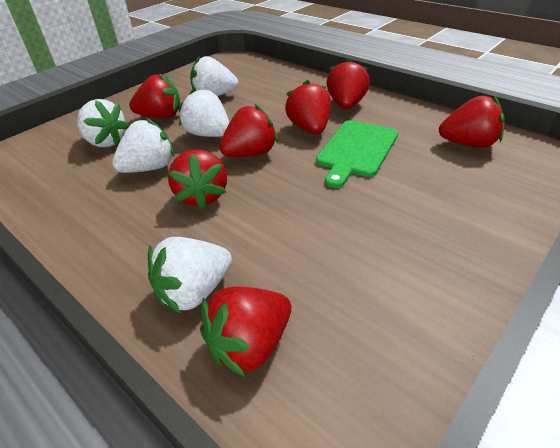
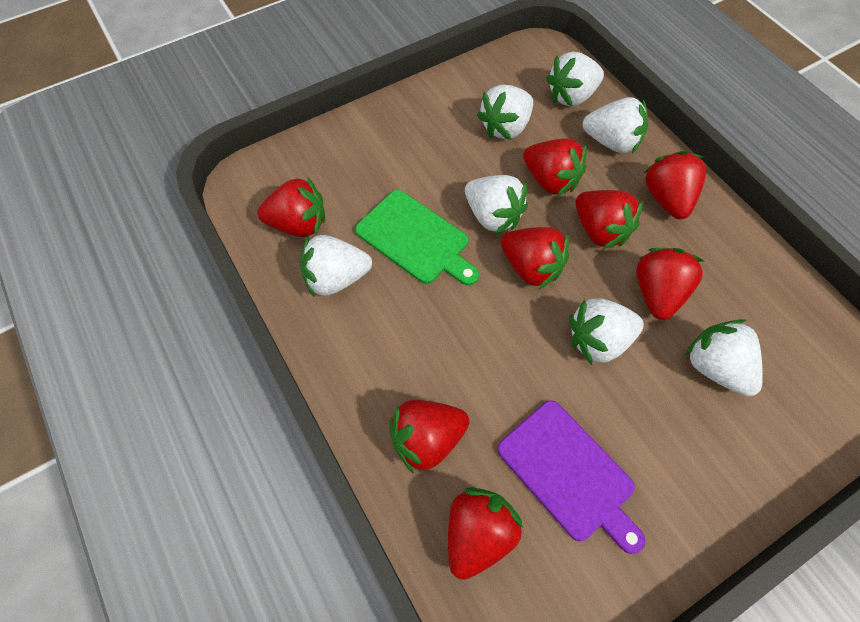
purple cutting board: none = 0 -> [497,400,646,554] = 1
red strawberry: [129,73,181,118] [168,149,227,210] [200,286,291,377] [219,104,278,157] [285,80,331,134] [326,58,370,109] [439,96,505,148] = 7 -> [257,177,325,237] [390,400,469,474] [448,487,523,580] [501,227,569,290] [523,138,587,196] [576,190,643,249] [636,248,705,320] [644,151,706,219] = 8
white strawberry: [77,99,129,147] [112,118,174,173] [148,237,232,313] [178,88,230,137] [190,56,238,96] = 5 -> [300,235,372,297] [465,175,528,234] [477,85,533,140] [546,52,604,107] [569,298,644,365] [583,97,648,153] [685,319,763,396] = 7

